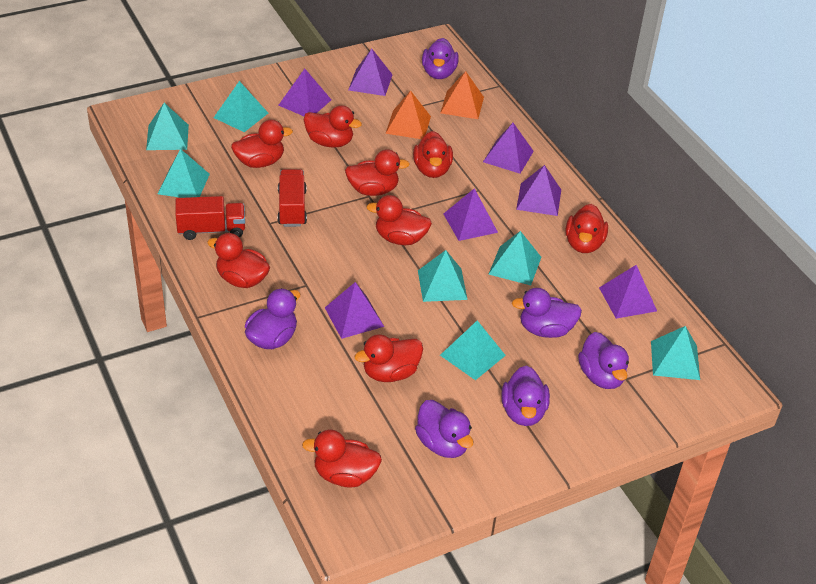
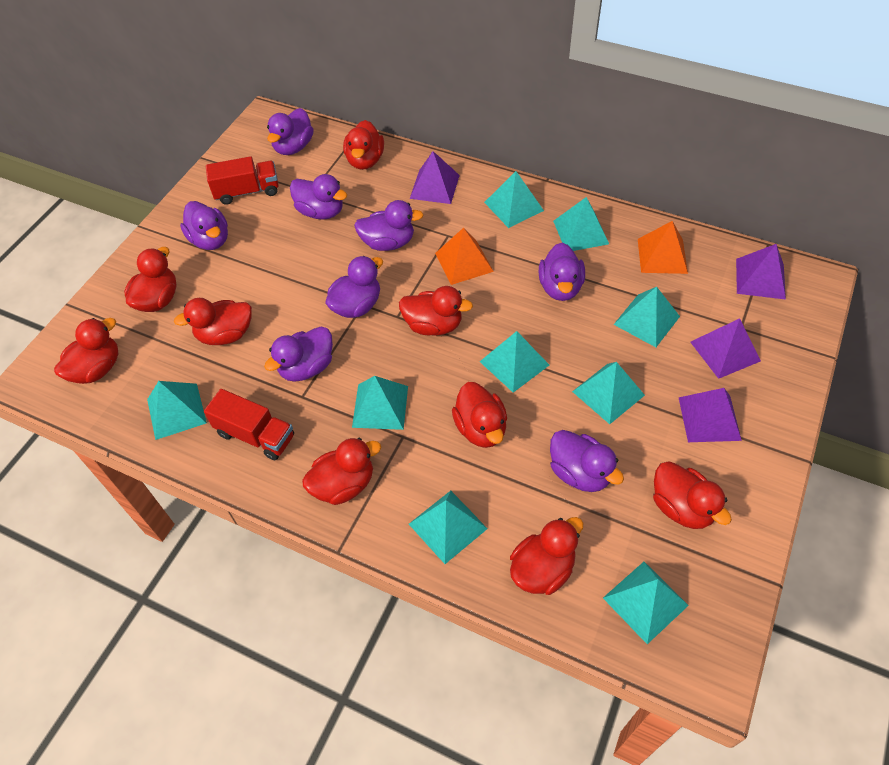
purple duck: [245,288,300,349] [415,400,473,458] [422,38,459,79] [501,365,550,426] [512,288,582,338] [578,332,629,389] = 6 -> [180,201,228,250] [264,326,333,382] [267,108,314,155] [290,174,347,220] [325,256,383,318] [354,200,424,251] [539,243,585,301] [550,430,624,492] = 8
purple pyramid: [278,69,331,116] [325,282,384,339] [348,49,393,96] [444,188,498,241] [483,123,534,174] [516,165,561,216] [599,265,657,319] = 7 -> [410,151,460,204] [678,388,742,442] [690,318,761,379] [736,244,786,300] = 4
turquoise pyramid: [146,103,189,150] [158,149,210,198] [214,81,268,132] [418,250,468,302] [440,321,506,380] [489,231,541,285] [651,326,700,380] = 7 -> [147,381,207,440] [352,376,408,430] [409,491,488,564] [480,331,549,393] [484,171,544,228] [553,197,609,251] [572,362,645,424] [603,562,689,644] [613,287,680,347] = 9

